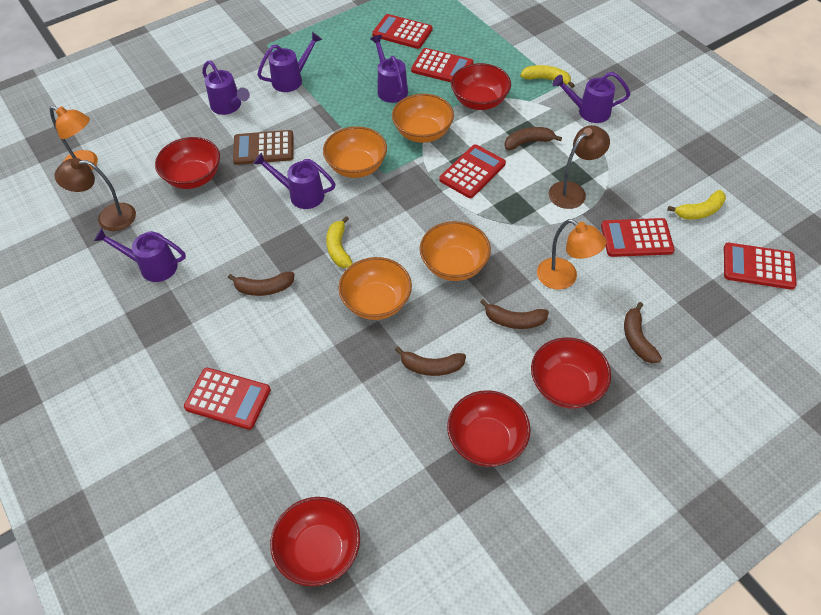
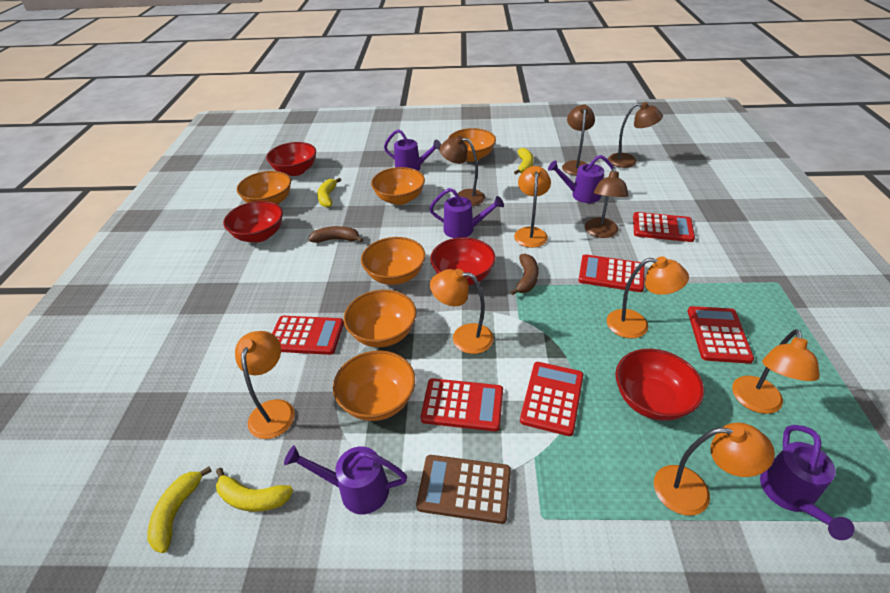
brown banana: [228,272,295,296] [395,347,466,376] [480,299,549,329] [504,127,562,150] [624,302,662,363] = 5 -> [308,226,363,243] [510,254,539,295] = 2
brown lamp: [55,158,136,231] [548,125,610,209] = 2 -> [439,135,485,206] [562,104,595,176] [585,167,629,238] [608,102,663,168] = 4
orange bowl: [323,126,387,178] [338,257,412,320] [392,94,454,143] [420,221,491,281] = 4 -> [237,171,291,204] [333,350,415,421] [344,290,417,347] [361,237,426,285] [371,167,425,205] [448,128,496,162] = 6
orange lamp: [50,106,98,170] [537,219,606,290] = 2 -> [235,331,295,439] [430,269,494,354] [514,166,551,248] [607,257,689,338] [654,423,775,516] [732,329,820,414] = 6
purple watering can: [94,228,186,282] [202,60,250,115] [253,152,336,209] [257,32,322,92] [370,35,408,103] [553,72,630,123] = 6 -> [284,445,407,514] [384,129,441,171] [429,188,504,238] [548,155,614,203] [760,425,854,540] = 5
red bowl: [155,137,220,189] [270,497,360,586] [447,390,531,467] [451,63,511,110] [531,337,611,409] = 5 -> [223,201,283,242] [266,142,316,176] [430,237,496,285] [616,349,704,421] = 4
yellow banana: [326,216,353,268] [520,65,575,88] [668,190,726,220] = 3 -> [148,466,212,553] [216,468,293,512] [317,178,341,208] [514,148,534,174] = 4

